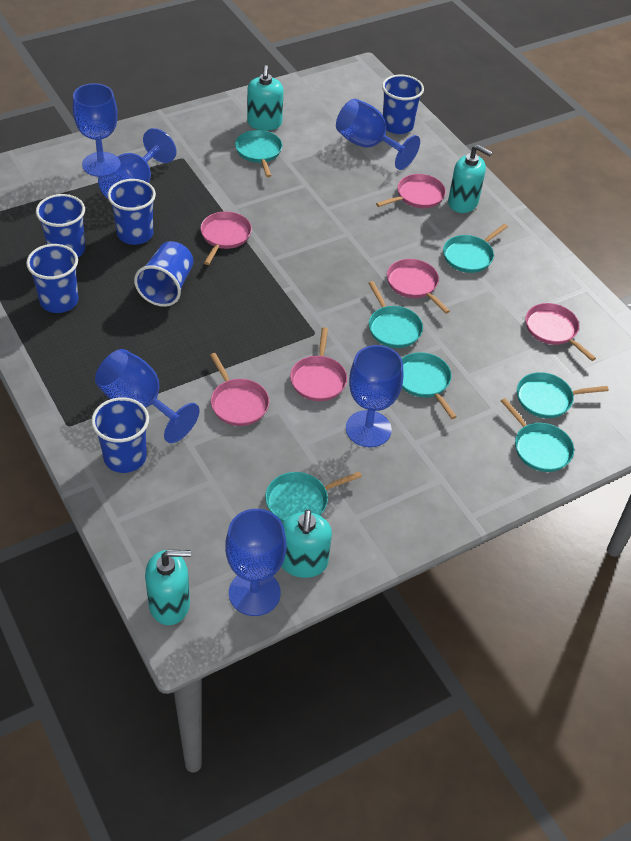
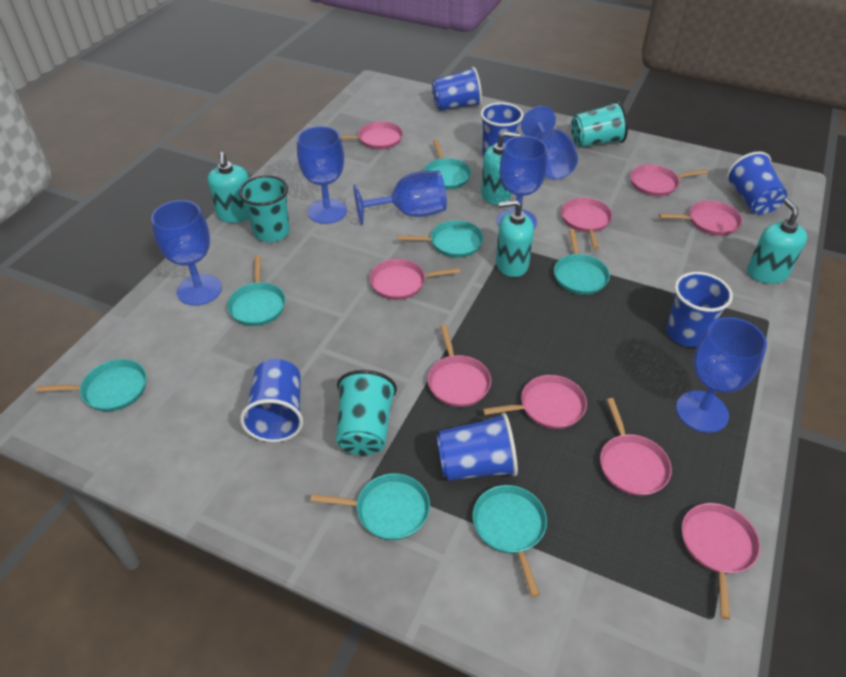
pink pan: [200,211,252,265] [210,353,269,426] [290,327,347,401] [376,174,446,208] [387,259,450,314] [525,303,596,361] = 6 -> [340,121,403,150] [369,259,460,300] [428,325,491,407] [483,375,587,429] [561,197,613,249] [600,398,672,496] [630,164,708,196] [659,200,742,236] [682,503,760,619] = 9
turquoise cup: none = 0 -> [239,175,290,242] [336,370,397,456] [571,101,628,147] = 3

